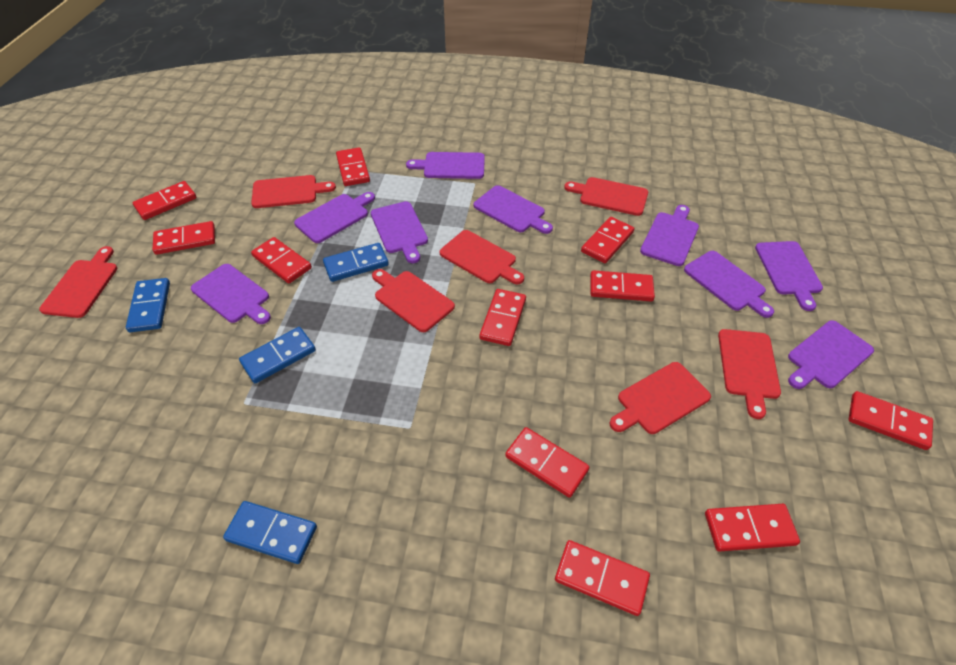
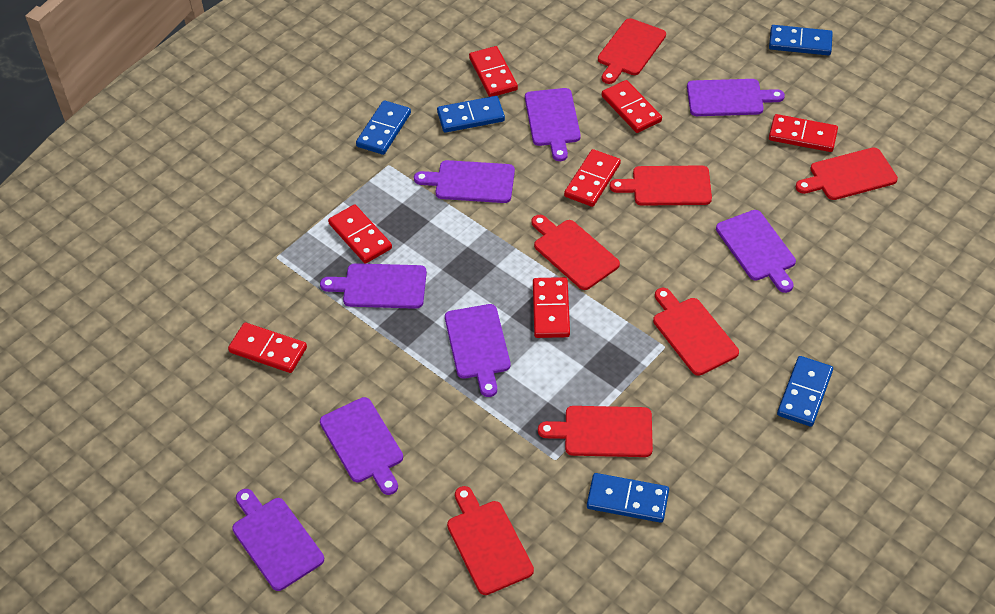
blue domino: [126,278,170,332] [223,501,317,564] [239,327,316,383] [323,243,389,282] = 4 -> [356,100,411,155] [437,96,505,133] [587,473,669,523] [769,25,833,55] [777,356,833,427] = 5
purple cutting board: [191,264,271,324] [294,192,375,243] [371,201,428,263] [406,152,485,179] [474,185,553,234] [640,205,699,266] [684,251,774,318] [755,241,823,311] [788,320,874,389] = 9 -> [232,489,324,591] [320,263,427,309] [320,397,403,495] [414,160,515,203] [445,304,511,397] [525,88,581,161] [687,79,785,116] [716,210,796,293] = 8
red domino: [132,181,197,220] [153,221,215,255] [251,237,312,283] [336,148,370,186] [480,289,526,346] [505,427,589,498] [555,540,650,616] [581,217,634,263] [590,270,655,301] [705,504,800,552] [848,391,933,450] = 11 -> [228,322,307,373] [328,204,392,264] [469,46,518,97] [533,277,570,338] [564,149,621,207] [602,80,662,133] [769,114,838,152] = 7

